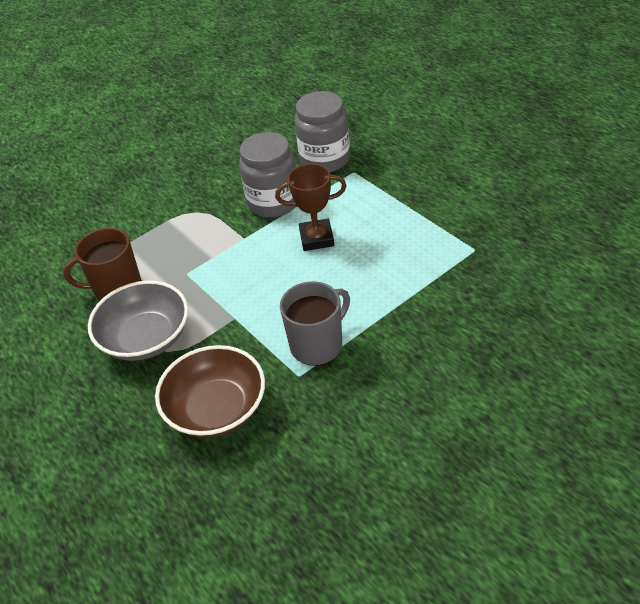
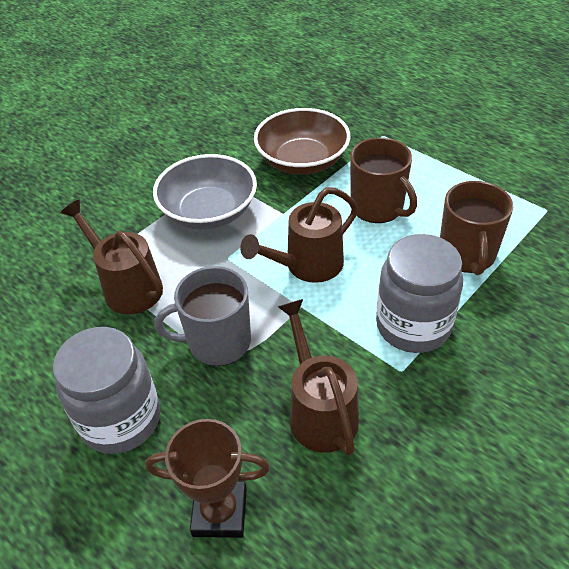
brown mug: [63,228,142,301] = 1 -> [350,137,417,223] [440,181,513,275] = 2
brown watering can: none = 0 -> [60,199,163,314] [240,187,358,283] [278,299,359,456] = 3

